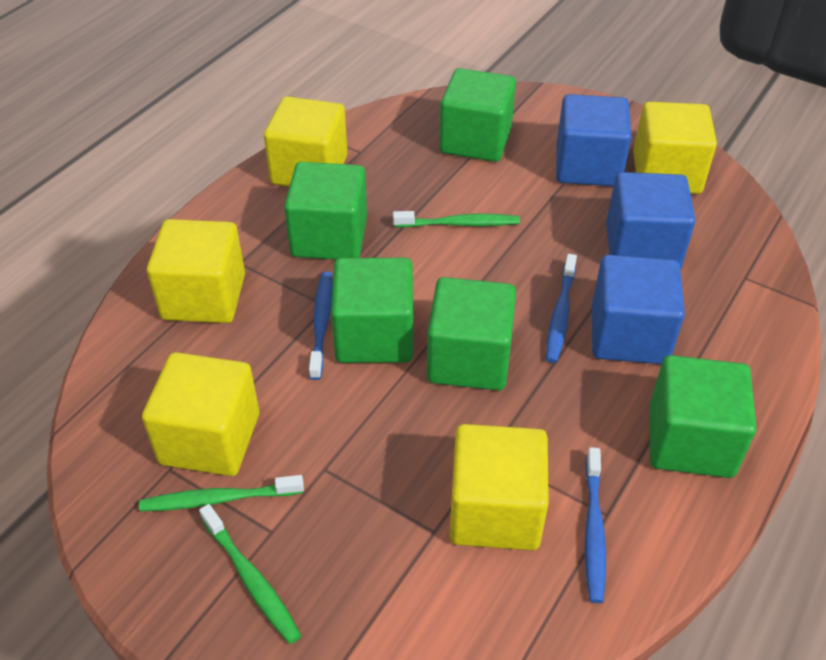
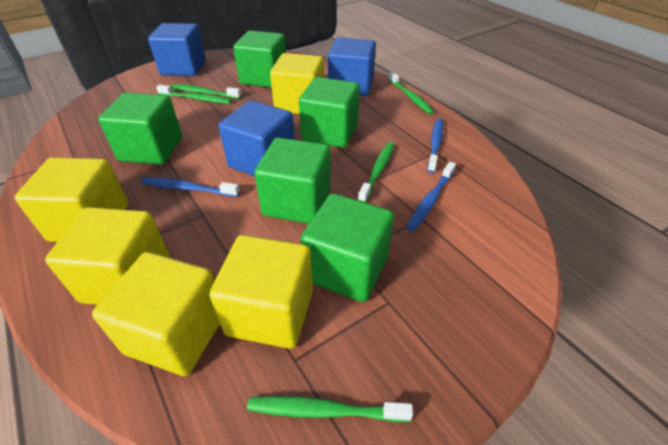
green toothbrush: [139,475,304,511] [199,504,301,644] [393,211,520,228] = 3 -> [156,85,231,104] [170,84,241,99] [247,396,413,422] [358,142,394,202] [388,72,434,114] = 5

